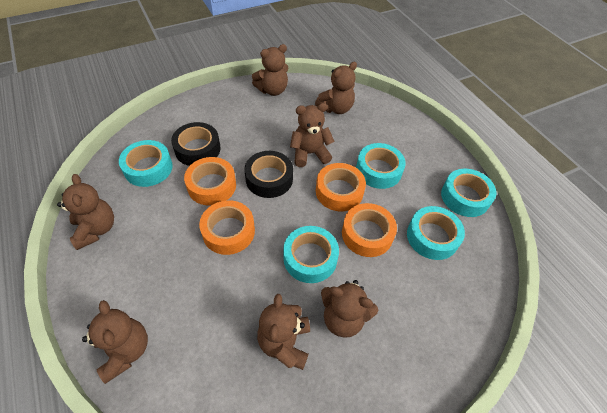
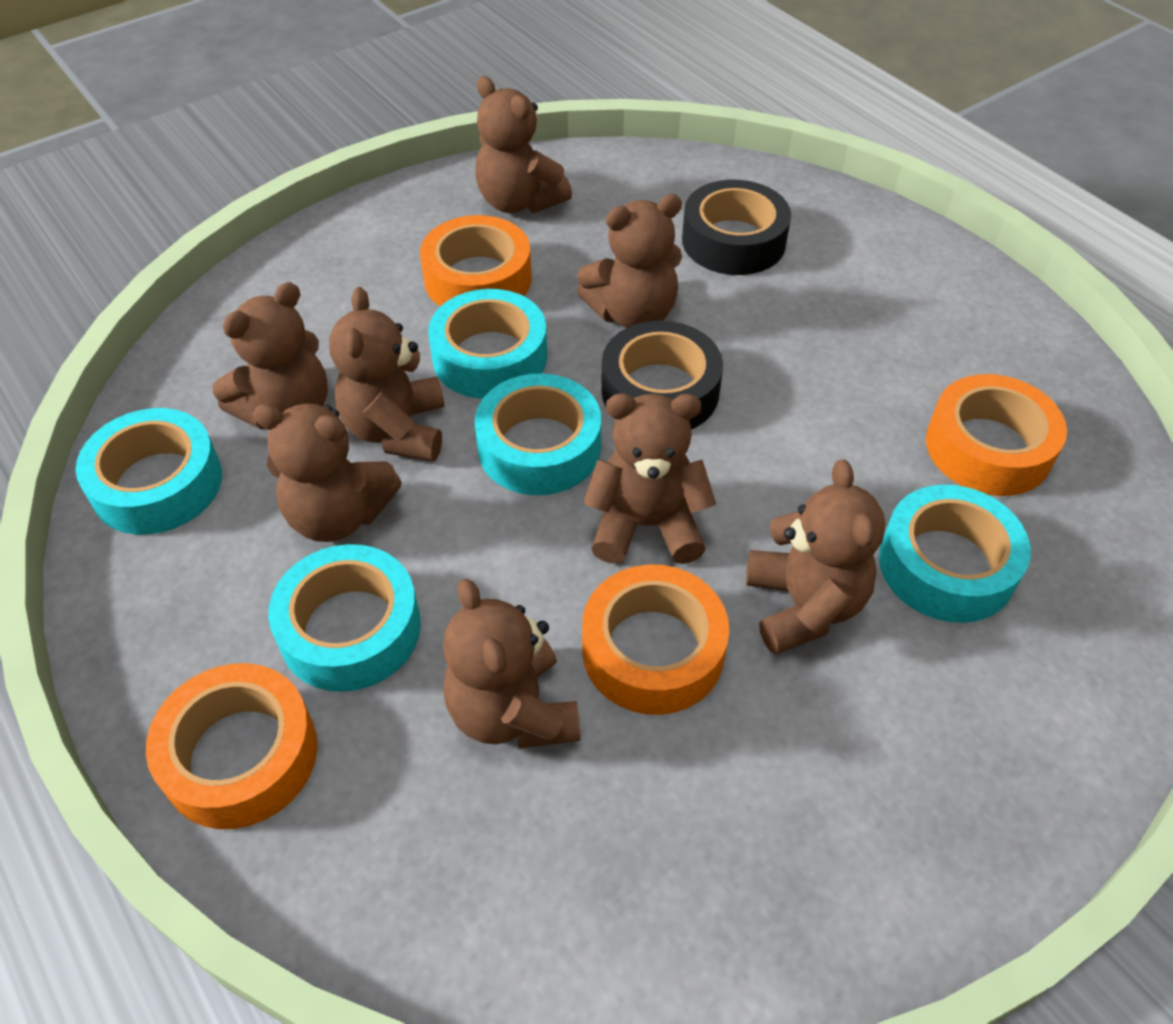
brown teddy bear: [57,174,114,250] [82,300,148,384] [252,44,288,96] [257,294,310,370] [290,103,334,167] [315,62,357,114] [321,280,378,338] = 7 -> [213,282,328,429] [253,404,402,542] [329,287,445,461] [443,578,581,749] [475,76,572,213] [577,194,682,328] [583,393,716,564] [746,460,885,655] = 8

